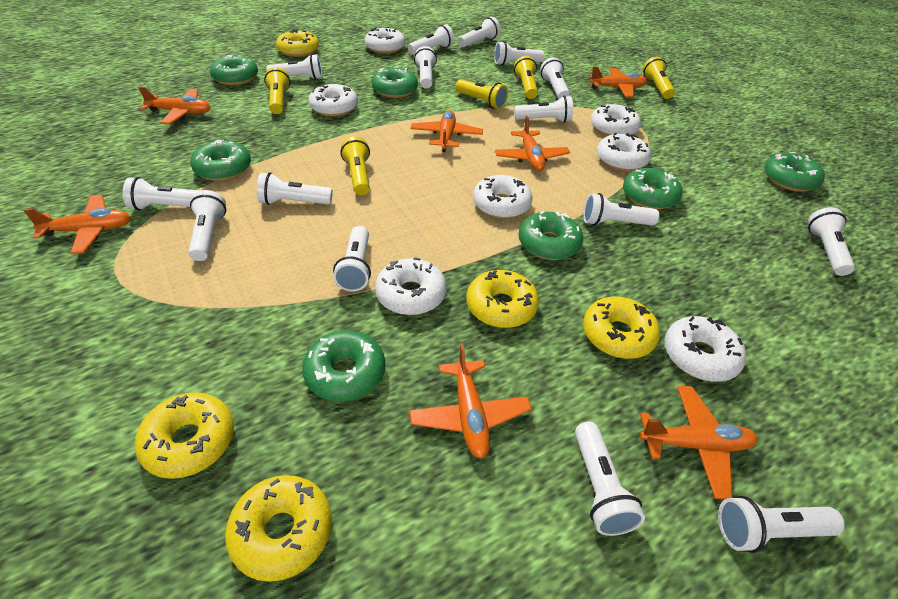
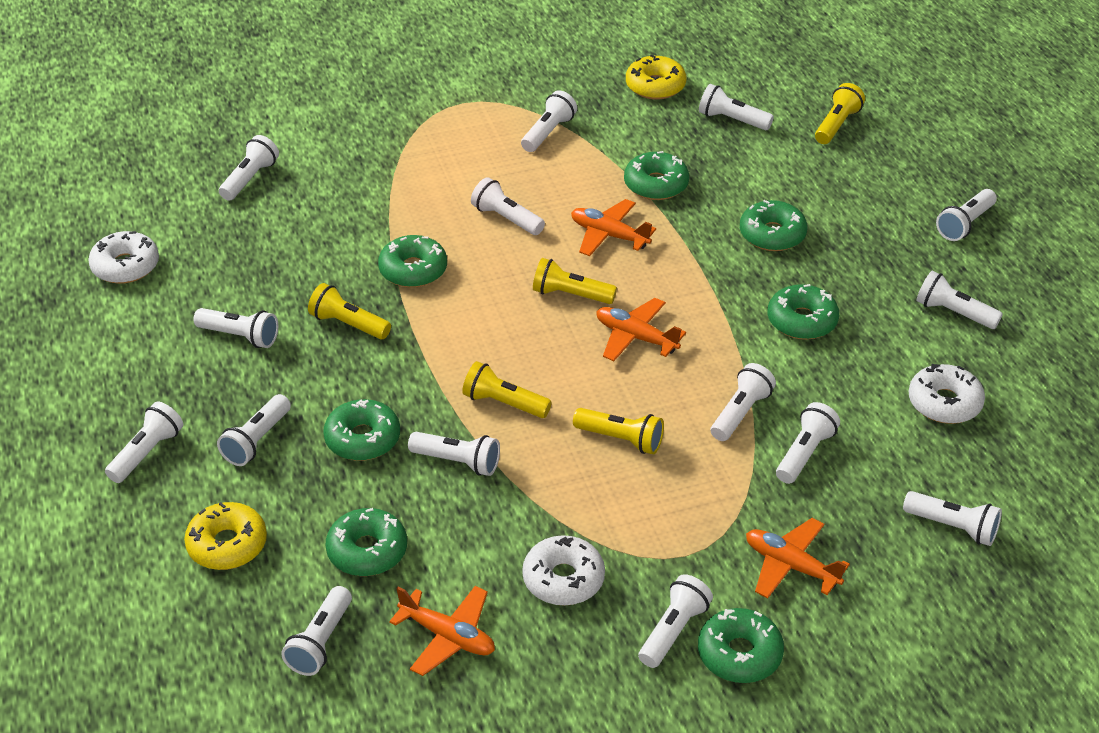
orange plane: [23,195,131,254] [138,86,211,124] [409,344,532,458] [410,110,483,152] [495,116,570,171] [590,66,648,97] [639,386,758,499] = 7 -> [389,586,495,676] [571,199,656,256] [596,298,686,361] [746,518,850,598] = 4
white donut: [309,84,358,117] [364,27,405,54] [375,257,447,315] [473,175,533,219] [591,104,641,136] [597,133,651,171] [664,316,746,382] = 7 -> [88,231,159,284] [522,535,605,606] [909,364,985,424] = 3
yellow donut: [135,392,234,479] [225,475,332,582] [276,29,319,57] [466,270,539,328] [583,297,660,359] = 5 -> [184,502,267,570] [626,54,687,100] = 2

